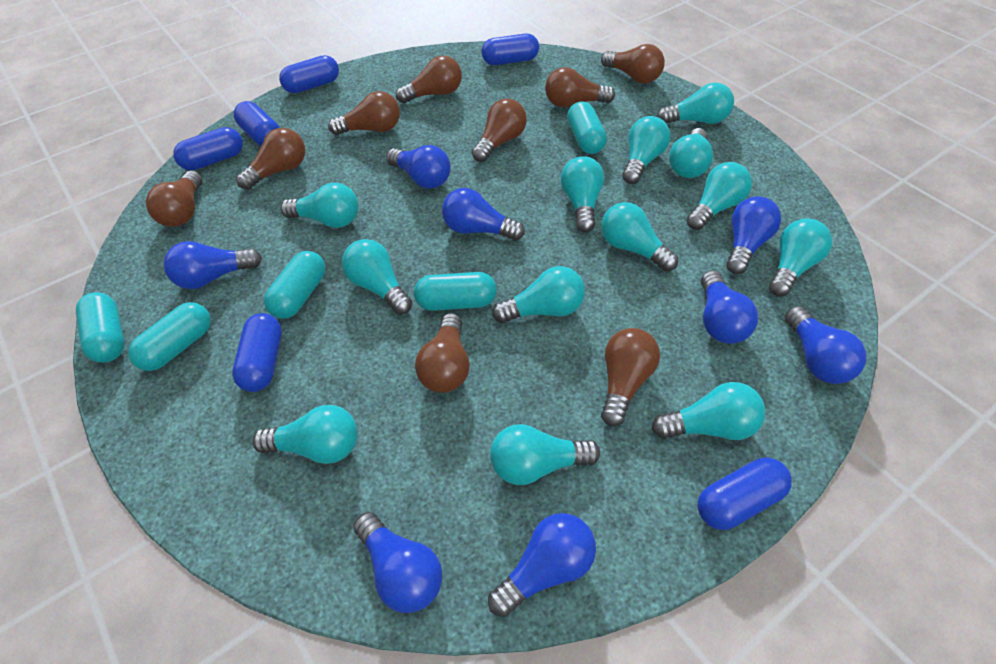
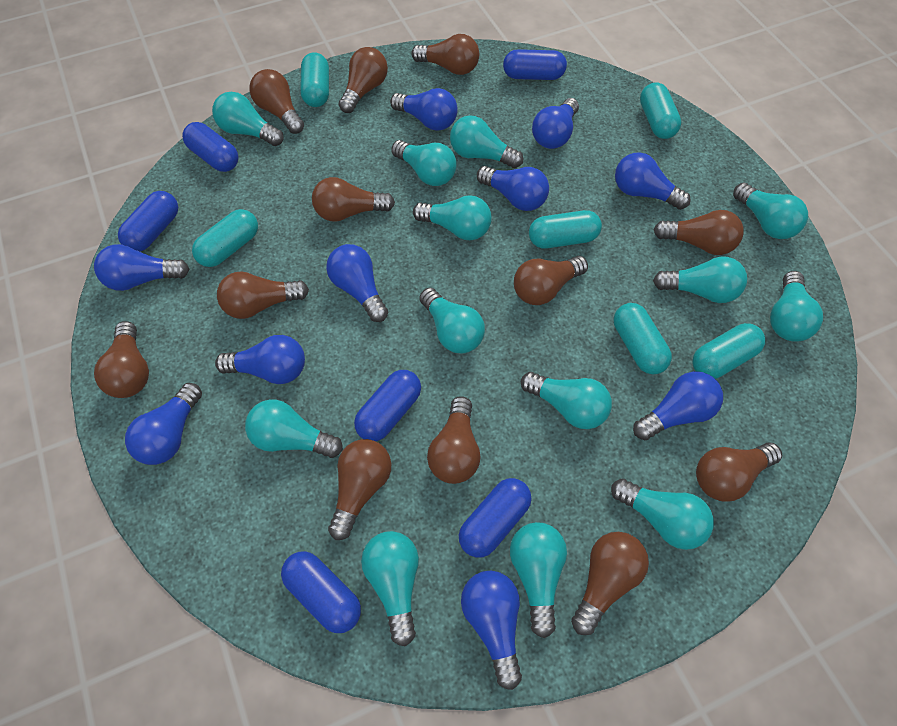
blue light bulb: [164,241,262,289] [353,512,442,613] [386,145,451,189] [442,188,525,241] [488,513,596,617] [701,271,758,344] [726,196,781,274] [785,306,866,384] = 8 -> [94,244,189,291] [125,383,202,465] [215,335,305,384] [326,244,388,322] [390,88,458,131] [461,571,522,690] [477,166,549,211] [532,98,579,149] [615,152,691,210] [633,371,723,440] = 10
brown light bulb: [146,171,202,227] [236,128,305,190] [328,91,400,135] [396,55,462,103] [415,313,470,393] [472,98,527,162] [545,67,615,107] [601,44,665,83] [601,328,660,426] = 9 -> [94,321,149,398] [217,271,309,319] [249,69,304,134] [312,177,395,222] [328,439,391,540] [339,47,388,113] [411,34,479,75] [427,396,481,484] [514,256,588,305] [571,532,649,635] [654,210,744,255] [696,442,782,502] = 12
turquoise capsule: [76,292,124,363] [128,302,211,371] [264,251,325,319] [414,272,497,311] [567,102,607,154] = 5 -> [192,209,258,267] [300,52,329,107] [529,210,602,249] [614,303,672,374] [640,82,681,139] [693,323,765,379] = 6

